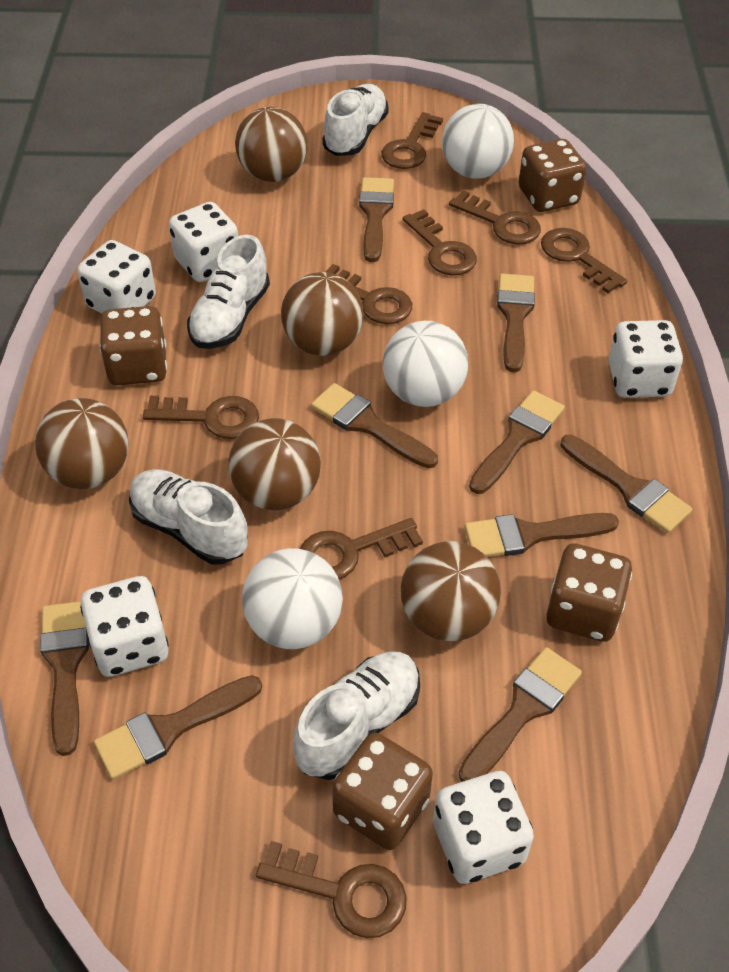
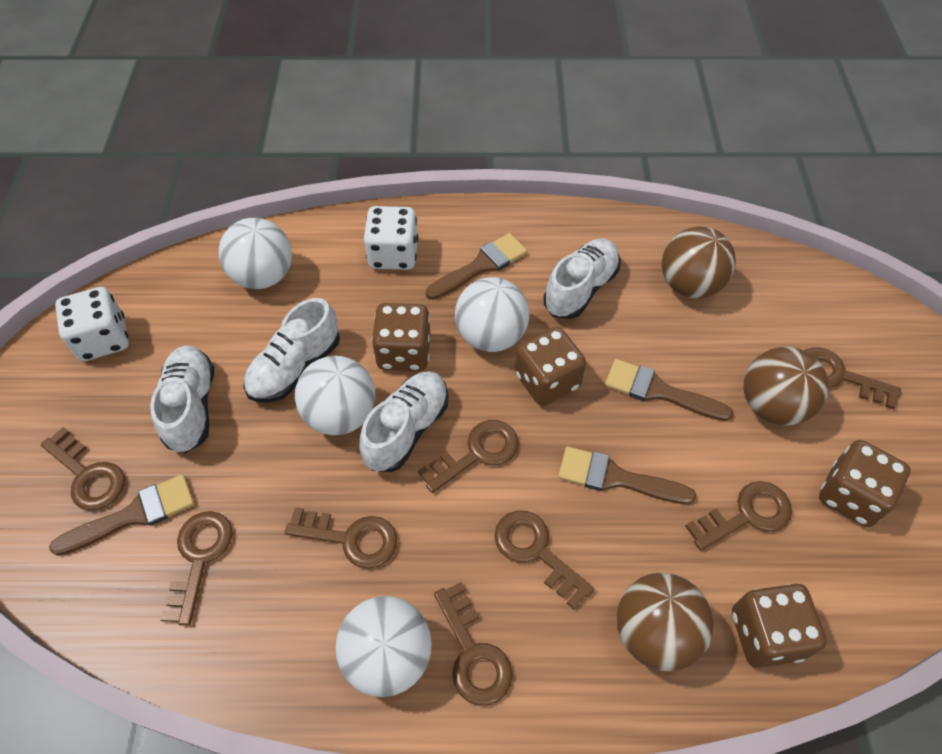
brown ball: [35,398,129,489] [228,418,321,510] [235,107,307,182] [281,272,364,356] [401,541,501,641] = 5 -> [617,573,714,671] [662,226,736,298] [744,347,829,426] = 3
brown brush: [40,601,89,756] [94,675,262,780] [311,383,438,468] [359,177,394,262] [458,647,582,782] [464,513,619,557] [469,390,565,494] [497,274,535,372] [561,435,693,533] = 9 -> [49,474,194,556] [426,233,527,300] [558,446,696,504] [605,359,734,421] = 4
white ball: [242,548,343,649] [383,321,468,407] [442,104,514,179] = 3 -> [219,218,292,289] [295,356,375,435] [335,596,432,697] [455,277,529,352] = 4
white dice: [77,240,156,314] [80,576,169,677] [169,202,238,282] [433,771,534,884] [608,320,683,398] = 5 -> [55,287,129,361] [364,206,418,270] = 2

